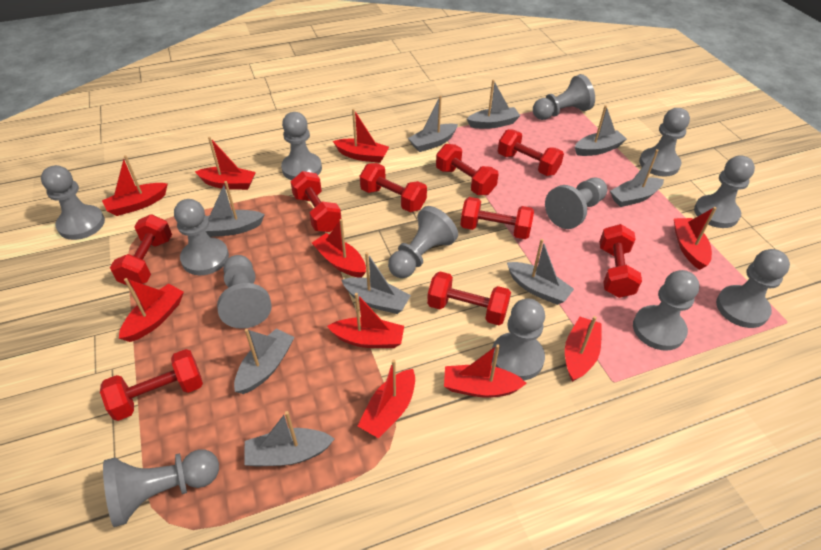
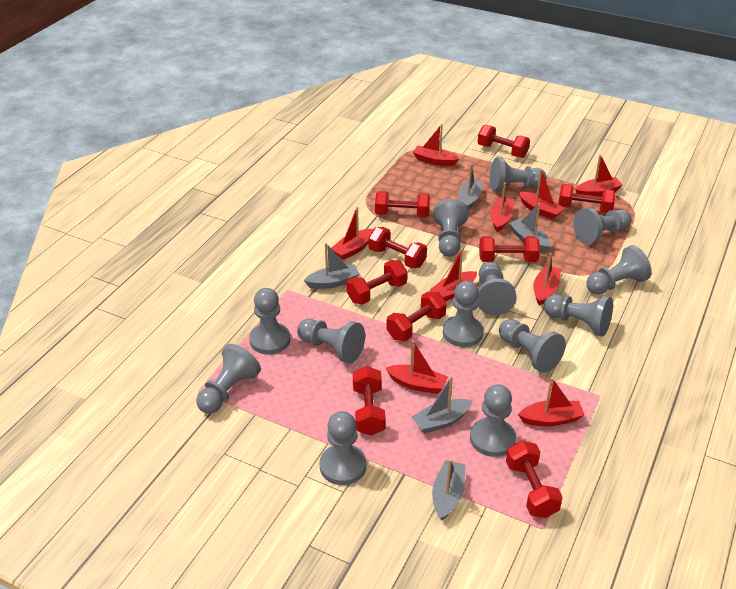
grey boat: [205,181,265,237] [234,328,295,394] [244,411,335,467] [342,252,411,314] [408,95,458,152] [467,80,520,129] [507,239,574,305] [575,105,627,156] [610,149,664,207] = 9 -> [304,243,359,289] [412,376,472,434] [432,459,465,521] [458,164,483,210] [509,203,551,252] = 5
red boat: [102,155,168,216] [119,278,184,342] [195,137,256,190] [312,219,366,278] [327,293,404,348] [333,109,389,163] [358,360,415,438] [444,344,527,398] [565,316,602,382] [674,207,716,270] = 10 -> [331,206,373,260] [386,340,448,394] [413,124,459,166] [430,248,477,301] [490,183,514,232] [518,377,585,426] [519,169,565,220] [533,253,561,306] [575,155,623,197] = 9

